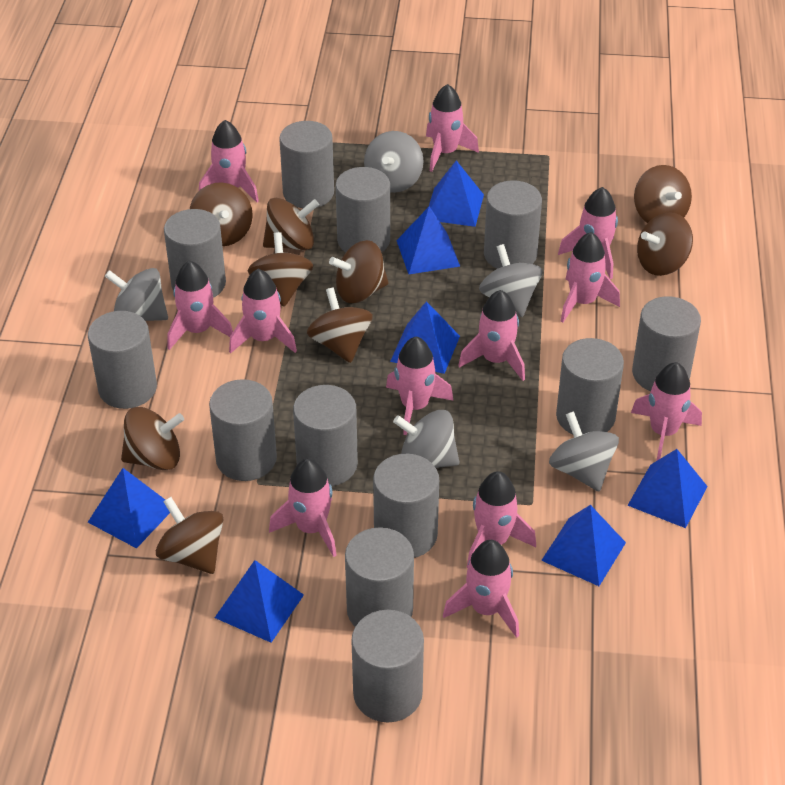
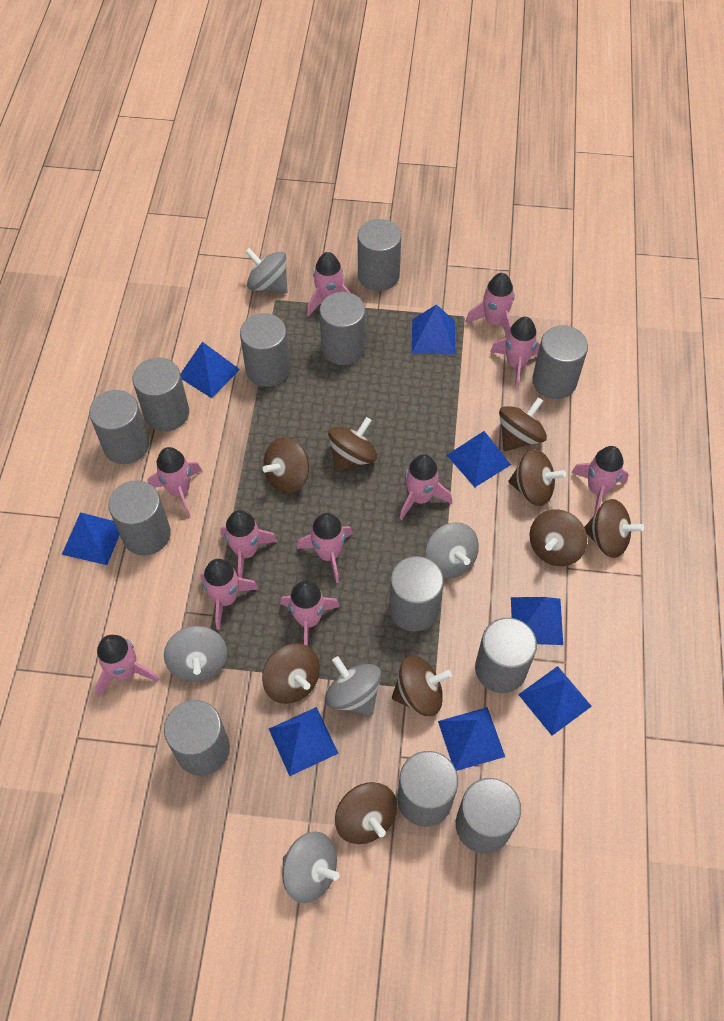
blue pyramid: [88,468,170,549] [215,560,304,643] [390,301,460,374] [396,207,460,274] [429,160,484,227] [541,505,626,586] [627,449,708,528] = 7 -> [62,512,120,565] [181,342,240,398] [269,707,339,776] [412,304,455,355] [438,707,505,771] [447,431,511,487] [511,597,563,645] [518,666,592,736] = 8
pink rocket: [168,260,233,350] [199,120,259,202] [229,269,297,354] [269,459,337,557] [386,336,453,435] [426,84,479,172] [443,540,519,638] [458,290,525,381] [467,471,536,568] [558,187,618,279] [561,232,620,323] [631,362,702,461] = 12 -> [95,635,159,697] [147,447,202,517] [200,559,259,630] [220,510,278,578] [280,581,340,646] [297,513,352,583] [307,252,351,317] [400,454,452,520] [465,273,515,336] [490,317,540,389] [571,446,629,515] = 11

